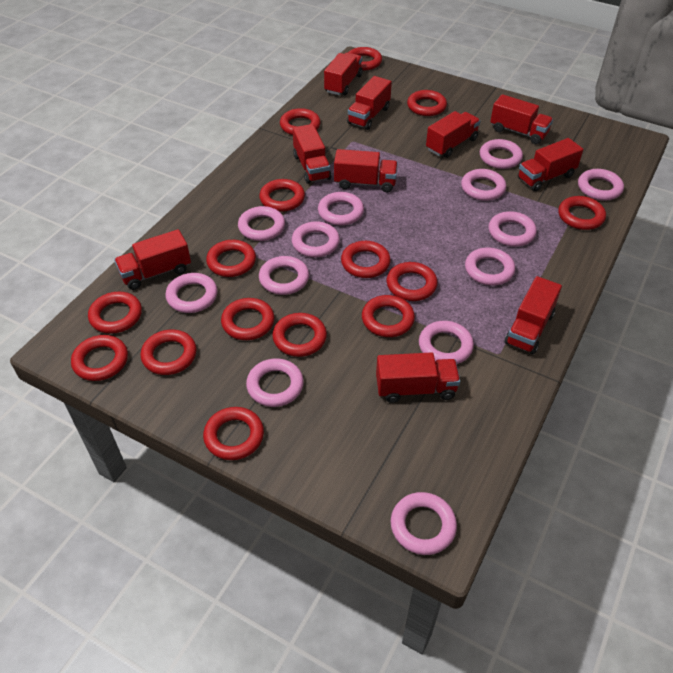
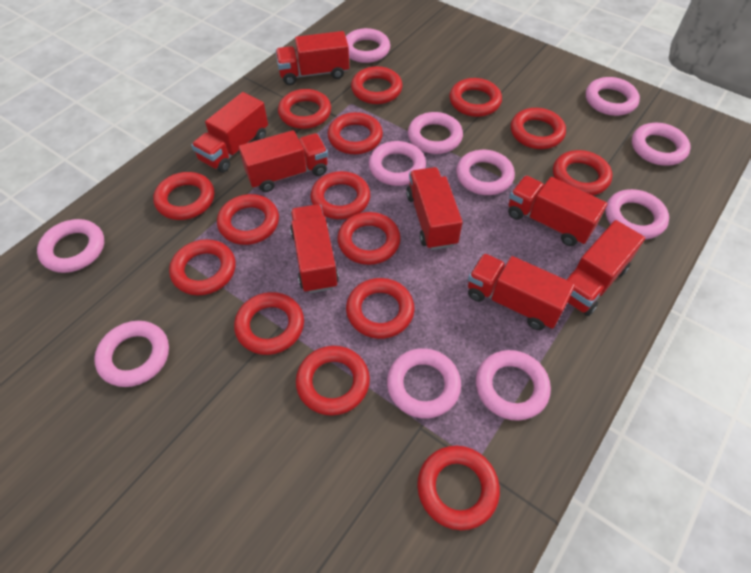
pink ring: [166,273,218,313] [238,206,285,241] [246,358,304,407] [259,256,309,295] [292,221,340,257] [318,192,364,225] [391,492,457,555] [419,321,474,364] [461,169,506,201] [465,247,515,286] [480,139,523,169] [489,211,537,247] [578,169,624,201] = 13 -> [37,219,104,273] [94,321,169,387] [346,28,390,63] [369,141,426,186] [387,348,461,419] [408,112,463,154] [456,150,515,195] [476,350,551,421] [586,77,640,116] [605,189,669,239] [632,123,691,166] = 11
red truck: [114,229,191,290] [293,124,331,184] [324,53,363,95] [334,149,398,192] [347,76,392,130] [376,352,460,403] [426,111,480,158] [490,94,553,144] [505,276,562,354] [518,138,583,191] = 10 -> [191,92,268,173] [239,130,328,192] [275,31,349,85] [290,204,339,293] [406,167,463,250] [468,253,575,330] [508,176,608,246] [566,220,645,316] = 8

